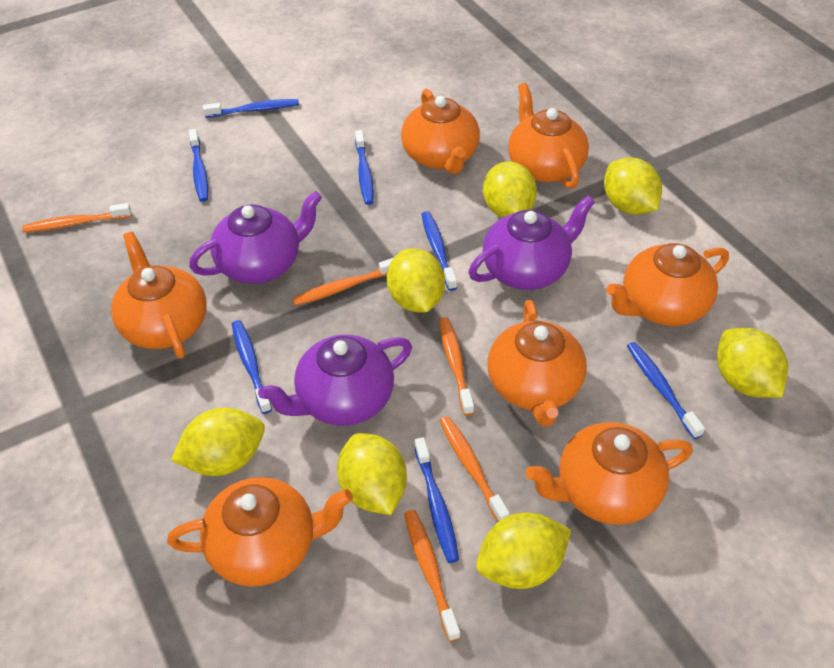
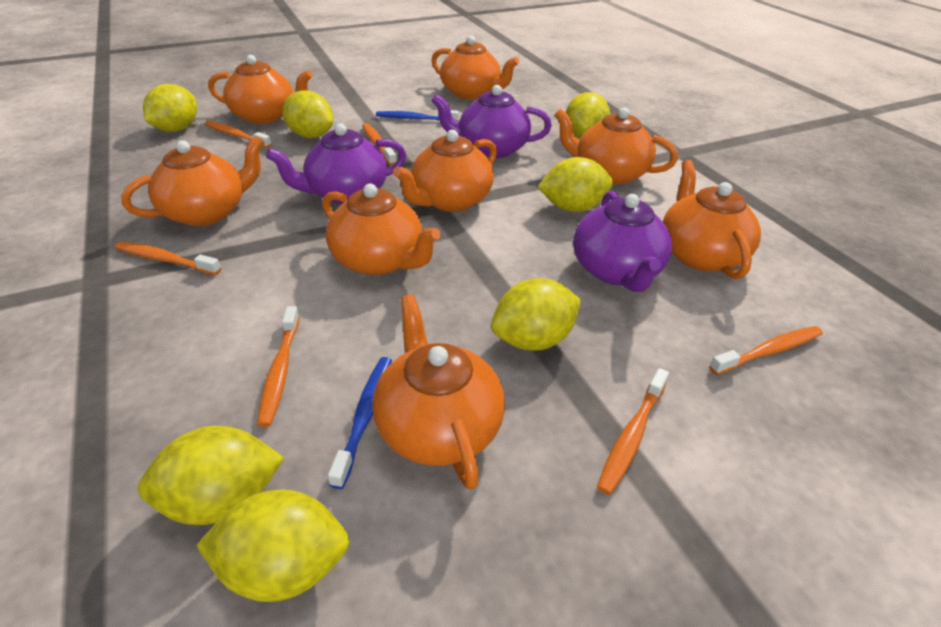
blue toothbrush: [189,129,208,202] [203,99,299,118] [232,320,272,414] [355,130,374,205] [414,437,459,563] [421,211,457,291] [627,342,705,439] = 7 -> [328,357,392,489] [376,110,459,121] = 2
orange teapot: [111,232,207,358] [167,477,353,587] [401,89,480,174] [487,300,587,427] [508,83,589,189] [526,422,693,525] [606,243,729,326] = 7 -> [121,136,265,226] [208,55,312,124] [323,184,441,275] [372,294,505,490] [393,130,497,212] [431,36,519,100] [554,107,678,185] [663,160,761,279] = 8
orange toothbrush: [22,203,131,233] [292,258,393,306] [405,510,461,642] [439,317,474,416] [439,416,510,522] = 5 -> [115,242,221,275] [205,121,272,148] [257,306,300,427] [362,123,396,166] [597,368,669,495] [709,326,823,375] = 6

